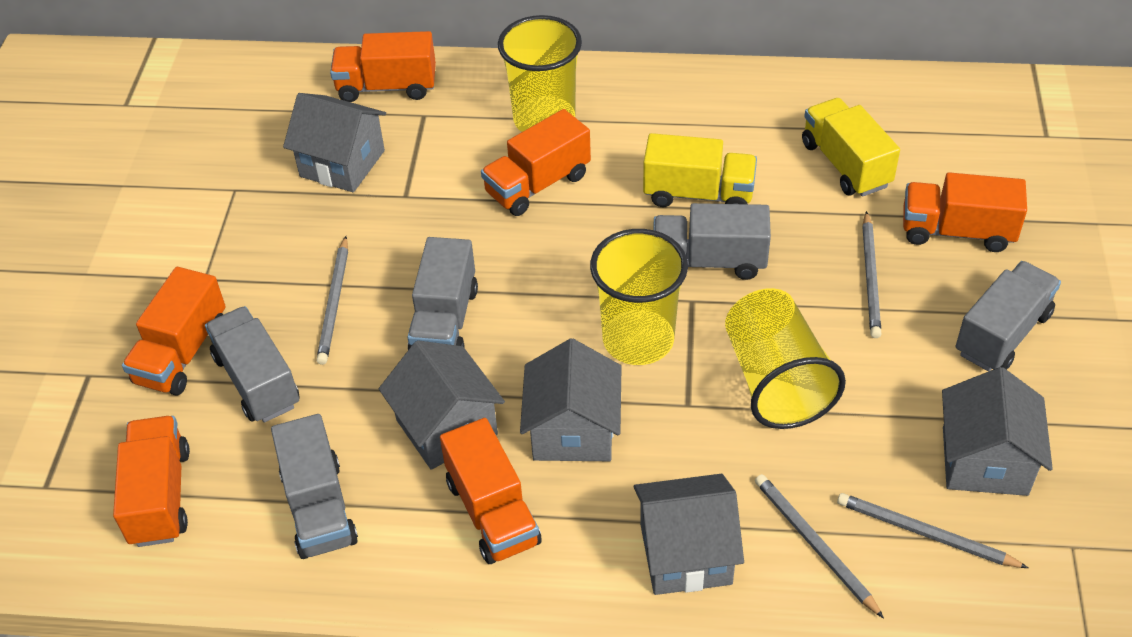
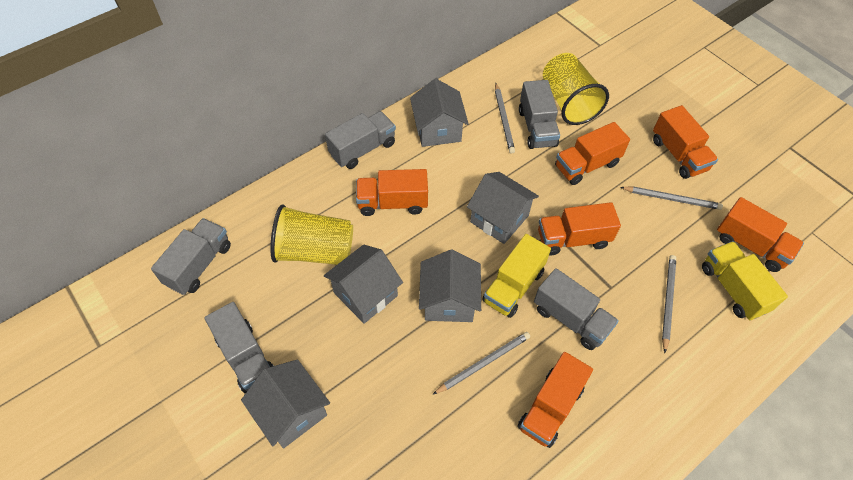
yellow cup: [498,15,582,132] [590,229,688,365] [725,288,846,429] = 3 -> [270,205,353,265] [543,53,609,125] = 2

